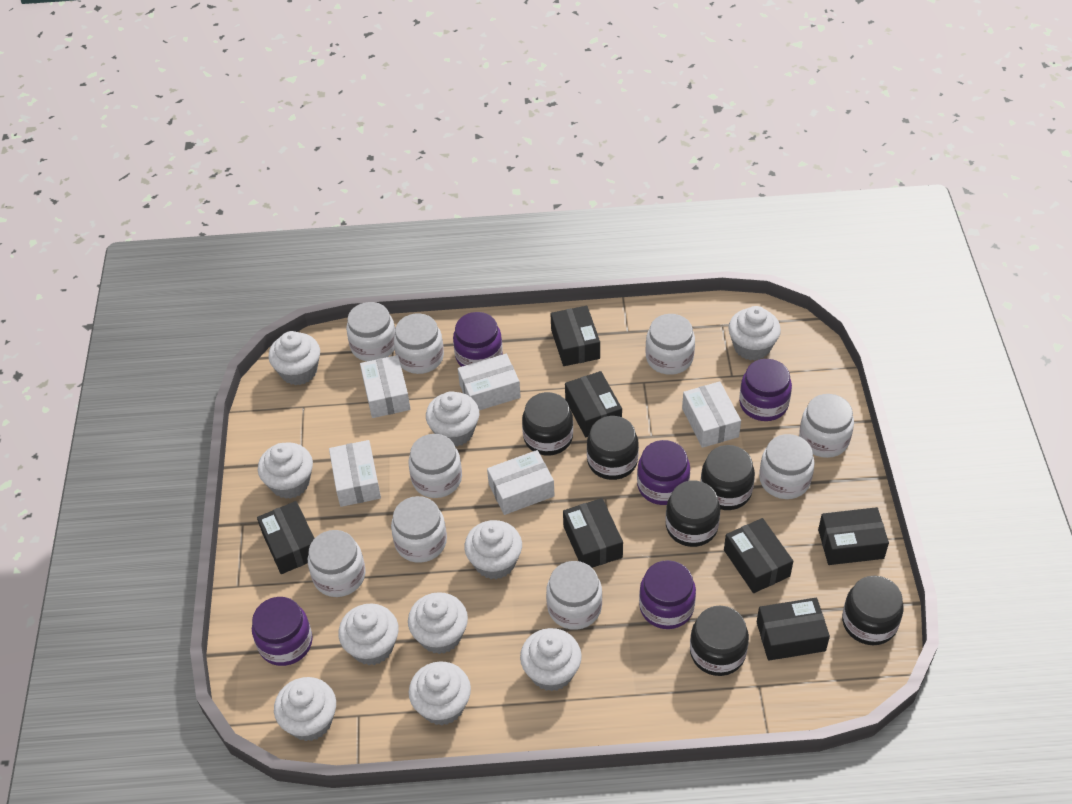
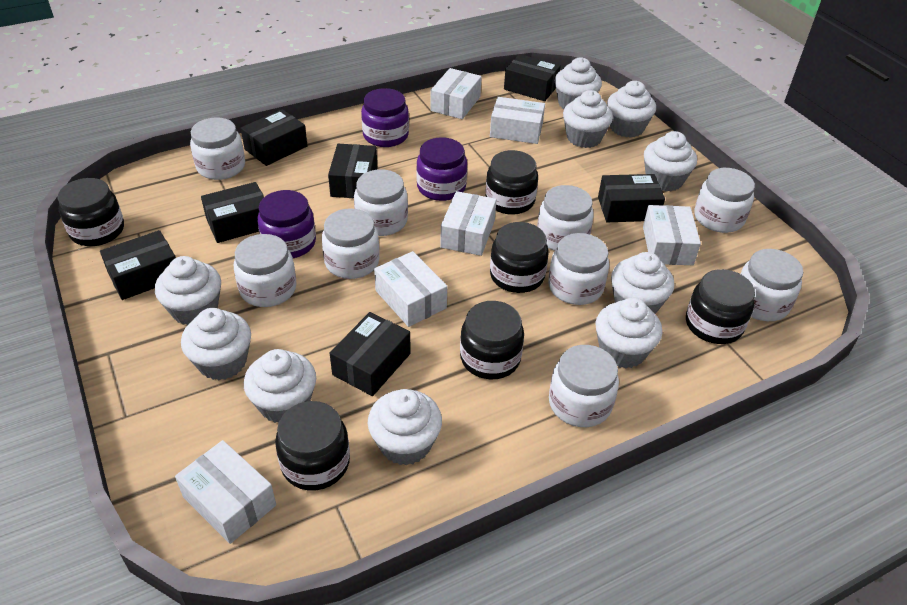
purple jar: [252,597,313,666] [453,312,503,367] [637,440,690,505] [639,560,696,629] [739,359,792,421] = 5 -> [257,190,316,258] [361,88,409,147] [416,137,467,201] = 3
white box: [329,440,381,507] [360,355,410,418] [458,354,521,410] [487,450,555,515] [682,381,741,448] = 5 -> [175,440,276,544] [374,251,447,327] [430,68,482,119] [440,191,496,256] [490,97,545,144] [643,205,701,265] = 6

